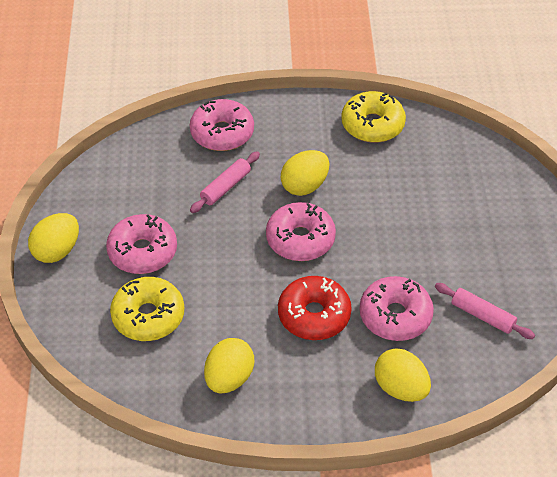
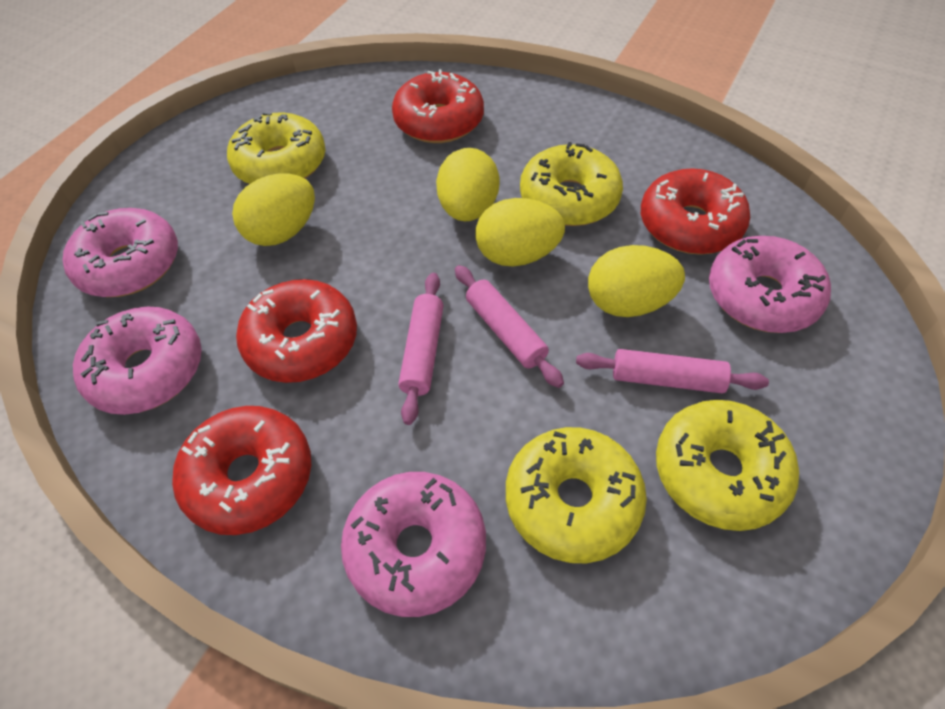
pink rolling pin: [190,151,260,213] [435,283,535,339] = 2 -> [398,273,444,425] [455,265,564,388] [576,349,769,393] = 3
red donut: [278,276,352,340] = 1 -> [172,406,311,535] [236,279,357,383] [392,69,484,143] [641,168,750,255] = 4
yellow donut: [110,277,184,341] [341,91,406,143] = 2 -> [227,112,326,184] [506,427,647,563] [520,142,623,226] [656,400,799,531] = 4

